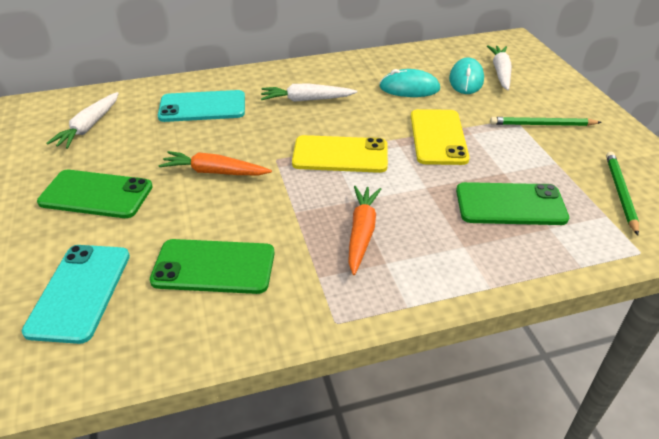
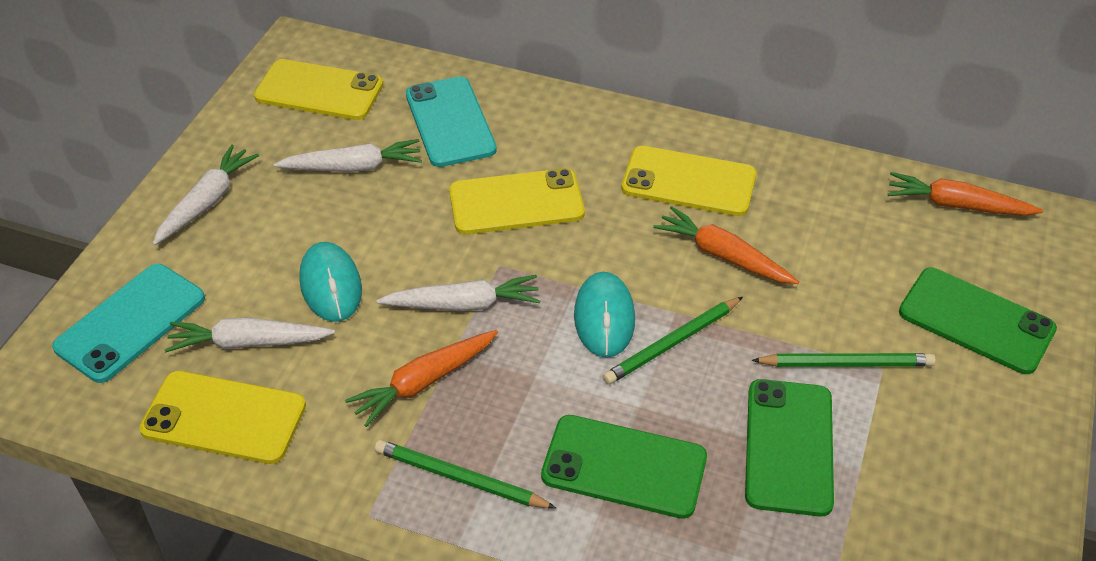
green pencil: [490,117,602,126] [606,152,639,235] = 2 -> [375,440,557,509] [603,297,743,384] [751,353,936,367] = 3
orange carrot: [159,151,272,175] [348,186,381,275] = 2 -> [345,330,498,427] [653,206,799,284] [888,172,1043,216] = 3
white carrot: [46,92,119,149] [261,84,357,102] [487,45,512,90] = 3 -> [153,145,259,245] [165,318,335,352] [274,139,422,172] [377,275,540,311] = 4
yellow phone: [292,135,388,173] [411,109,469,165] = 2 -> [139,371,306,464] [254,59,383,120] [449,168,585,235] [621,146,756,216] = 4

